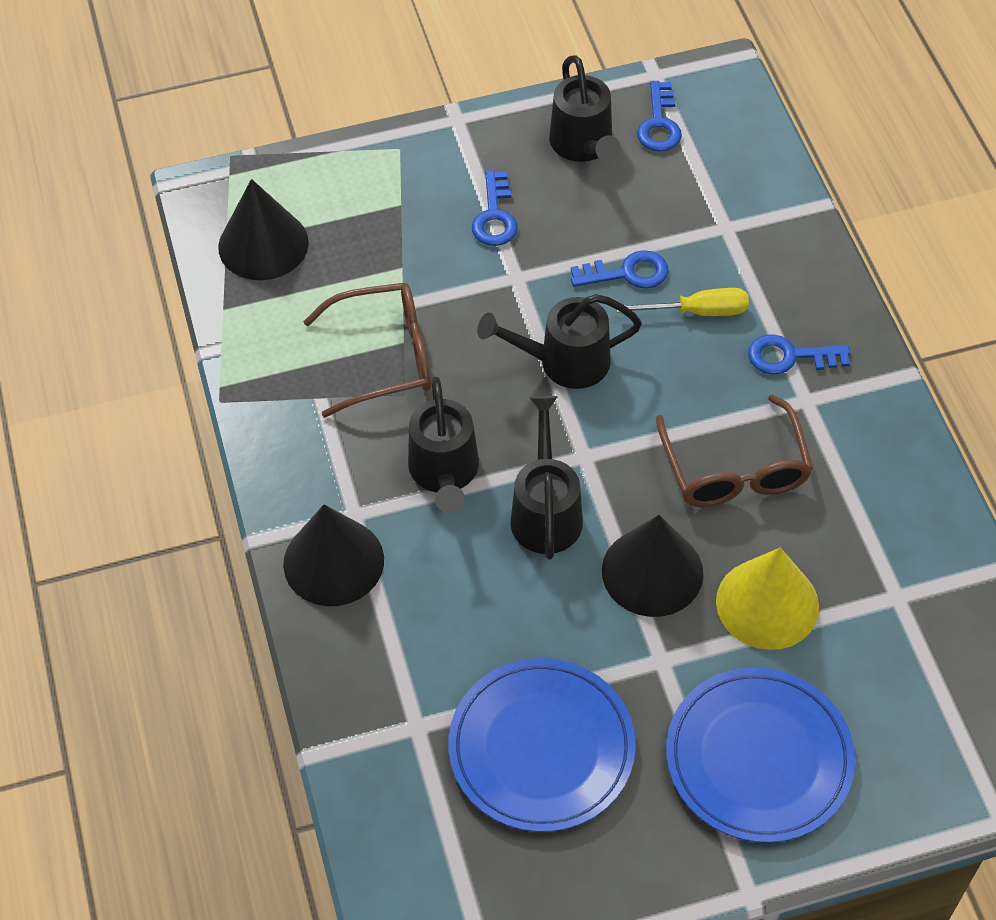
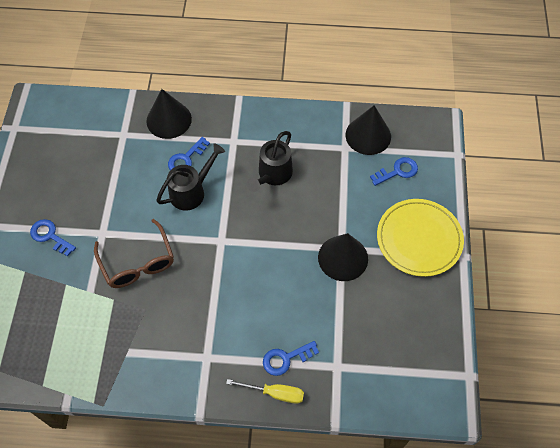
black watering can: [408,376,479,513] [477,294,642,389] [510,396,583,559] [549,55,621,162] = 4 -> [156,144,225,211] [247,131,293,192] = 2
blue plate: [448,658,636,832] [666,667,855,843] = 2 -> none = 0
brown glasses: [303,283,431,418] [656,395,813,507] = 2 -> [94,219,174,288] = 1
yellow cone: [716,548,819,650] = 1 -> none = 0
yellow plate: none = 0 -> [377,199,464,277] = 1

